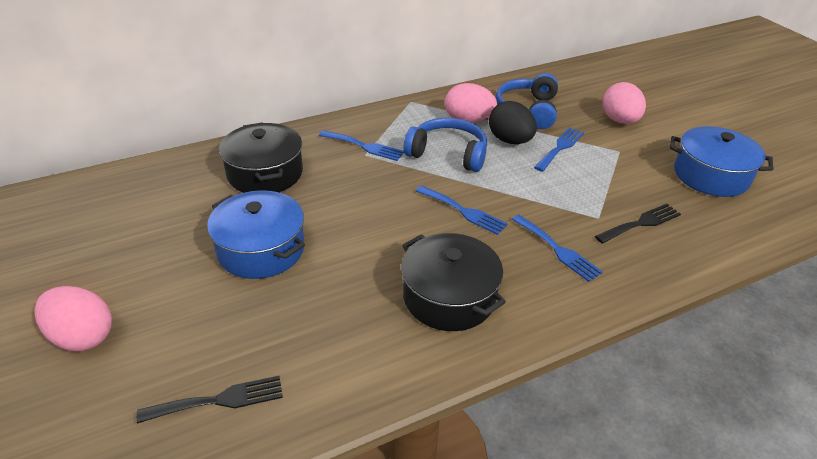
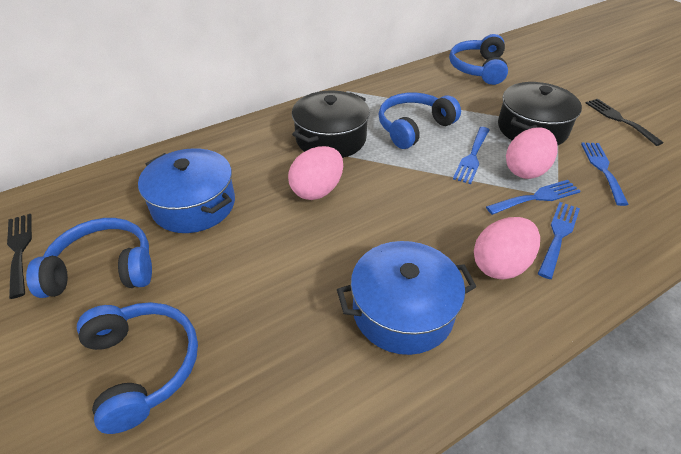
black egg: [489,101,537,144] = 1 -> none = 0
blue headphones: [404,118,487,172] [496,73,558,129] = 2 -> [26,218,152,298] [77,302,198,434] [379,92,461,149] [449,34,508,85] = 4

